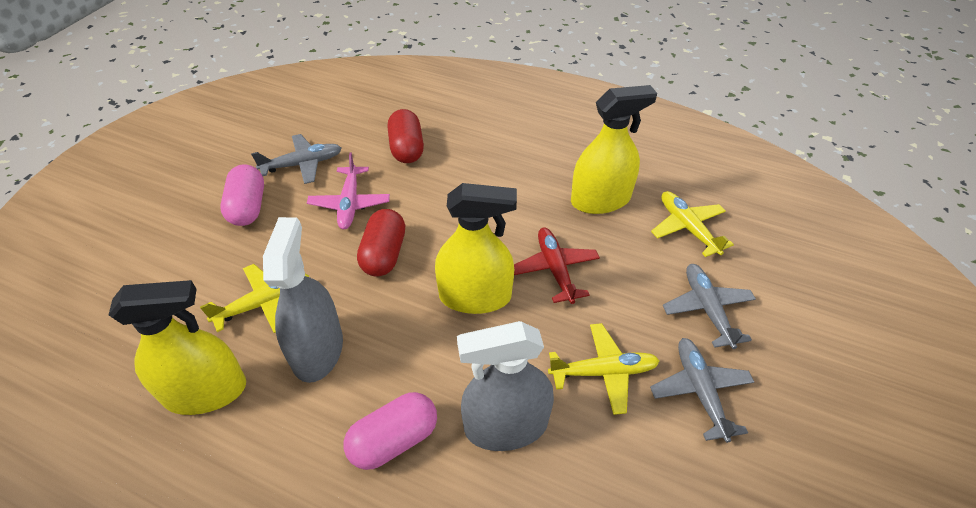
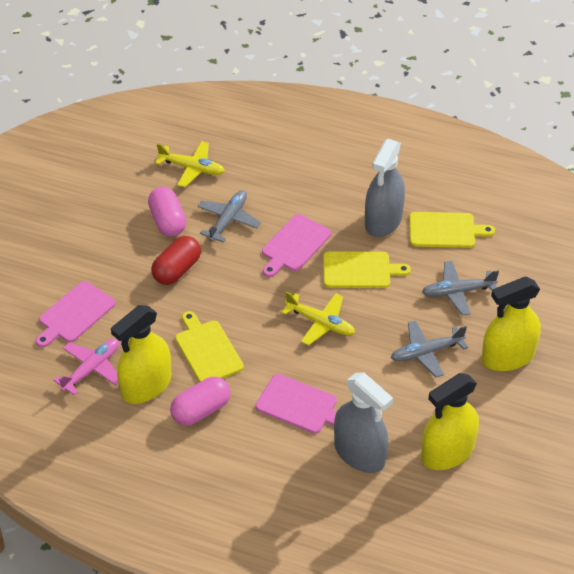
pink cutting board: none = 0 -> [36,281,116,347] [256,374,337,434] [262,214,331,277] = 3
red capsule: [357,209,405,276] [387,109,424,163] = 2 -> [151,236,201,285] = 1
red plane: [514,228,600,304] = 1 -> none = 0
yellow cutting board: none = 0 -> [175,311,244,382] [323,251,411,288] [409,212,495,248] = 3
yellow plane: [200,264,309,333] [548,323,660,415] [651,191,734,257] = 3 -> [155,141,225,187] [281,291,355,345] = 2

